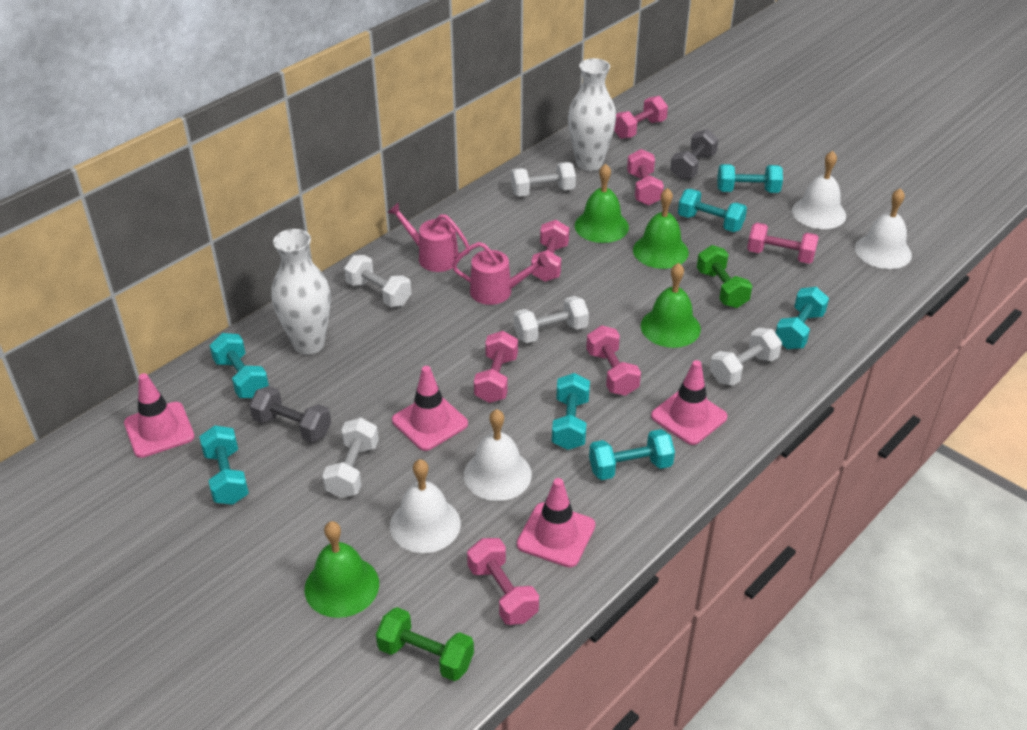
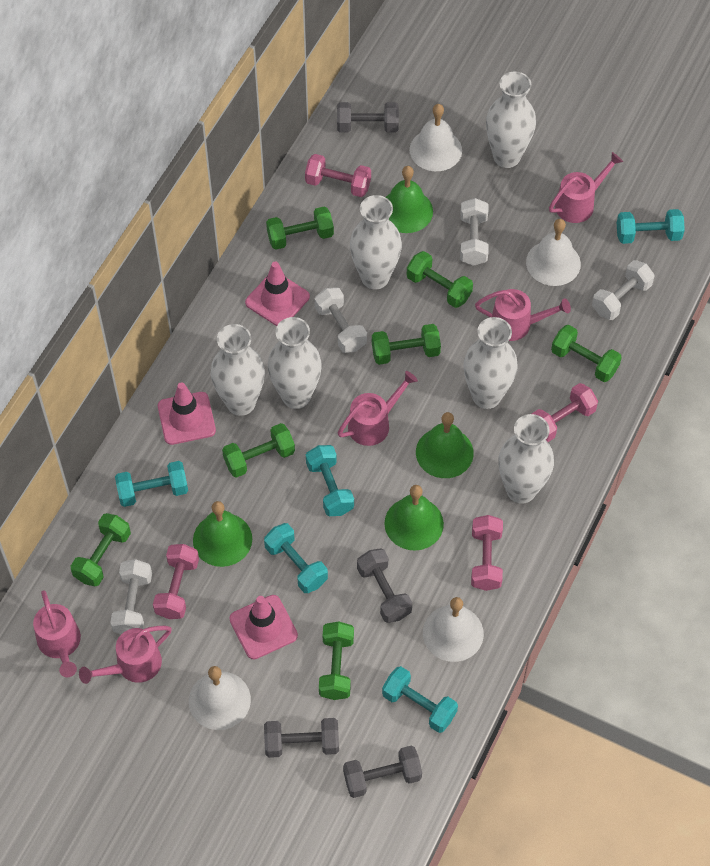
green dumbbell: [376,607,474,681] [697,245,753,308] = 2 -> [70,513,131,586] [222,423,295,478] [266,206,334,250] [319,622,354,700] [372,324,441,365] [407,251,473,308] [551,325,622,382] = 7
grey dumbbell: [249,386,331,442] [670,129,719,180] = 2 -> [264,718,339,758] [337,102,399,133] [343,746,422,798] [357,548,412,623] = 4
pink dumbbell: [467,538,539,625] [474,331,518,403] [531,220,569,282] [586,326,641,396] [614,96,668,139] [627,149,664,206] [747,223,819,264] = 7 -> [153,544,199,619] [305,154,371,197] [471,515,503,591] [532,383,598,442] = 4
pink traffic cone: [124,373,195,458] [392,366,468,451] [517,478,595,568] [651,360,727,445] = 4 -> [158,382,216,445] [229,595,298,660] [245,262,310,326] = 3
pink watering can: [387,203,469,272] [452,242,550,305] = 2 -> [33,590,81,677] [79,626,172,684] [338,371,418,446] [475,289,571,341] [549,152,623,223] = 5
turquoise dumbbell: [199,425,249,505] [209,333,269,398] [552,373,590,450] [589,429,675,480] [678,189,747,232] [717,164,783,193] [776,287,829,349] = 7 -> [115,461,188,507] [264,523,328,593] [306,445,354,516] [382,666,458,733] [617,209,685,244] = 5
white dumbbell: [322,418,379,498] [344,255,411,307] [511,162,576,196] [514,296,589,343] [710,328,782,386] = 5 -> [110,559,152,634] [315,287,367,353] [460,198,489,266] [592,260,654,320] = 4
white vase: [271,229,330,355] [568,58,616,171] = 2 -> [211,324,265,416] [268,317,322,409] [350,195,402,290] [463,317,518,409] [486,71,536,168] [498,414,554,504] = 6

